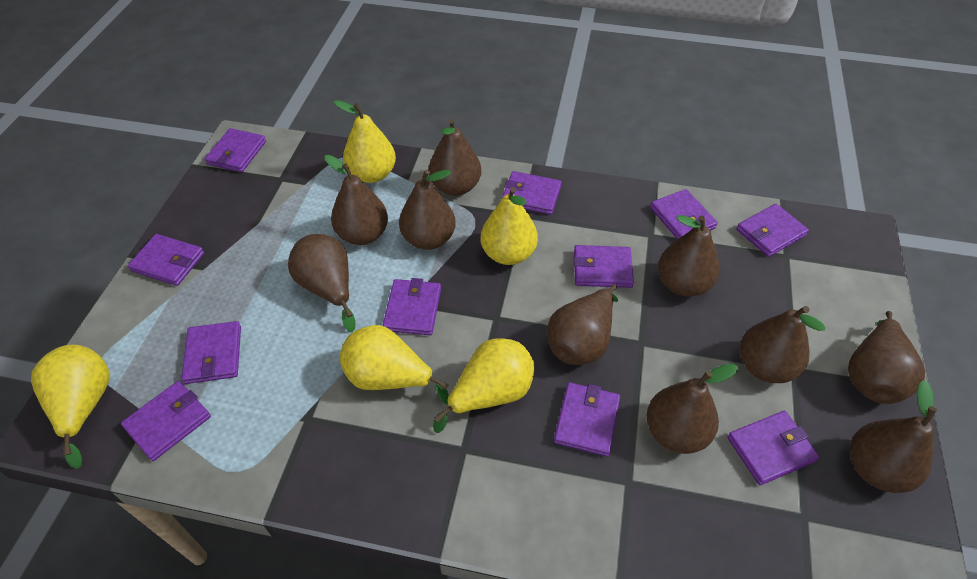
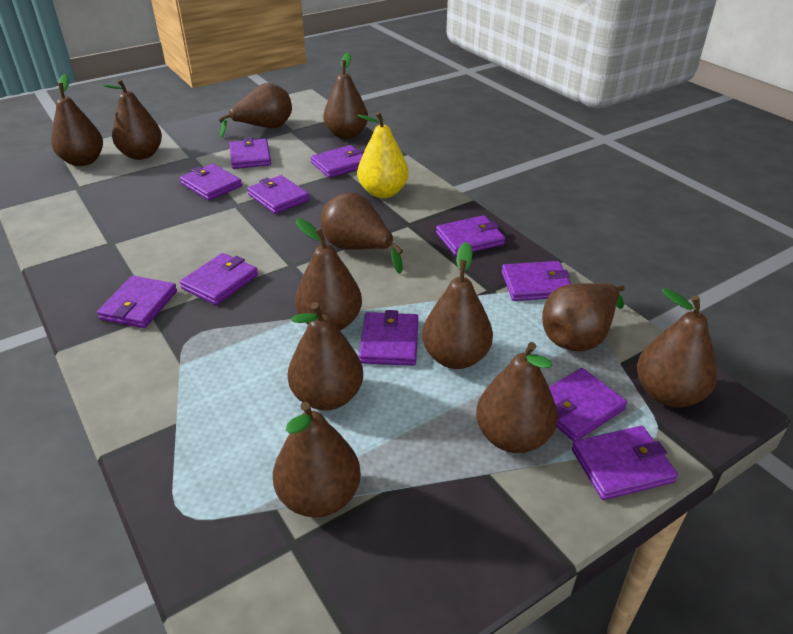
brown pear: [288,234,356,332] [325,155,388,245] [399,169,456,250] [429,119,481,196] [547,284,618,365] [647,364,738,454] [658,215,720,297] [740,306,826,383] [848,311,925,404] [850,380,937,493] = 10 -> [51,74,103,166] [102,79,162,160] [218,83,292,137] [273,402,361,517] [288,302,363,411] [295,219,362,330] [321,193,403,274] [323,52,368,139] [422,242,493,369] [476,342,558,453] [542,283,625,351] [637,288,717,407] = 12
yellow pear: [31,345,110,469] [334,100,396,183] [340,325,449,404] [433,338,534,433] [481,187,538,265] = 5 -> [357,112,409,198] = 1

